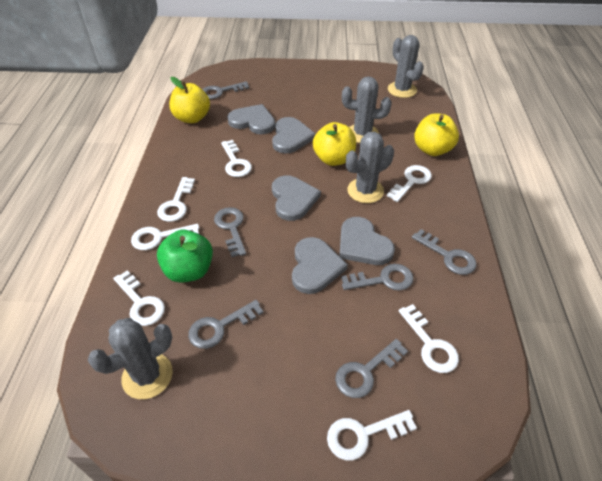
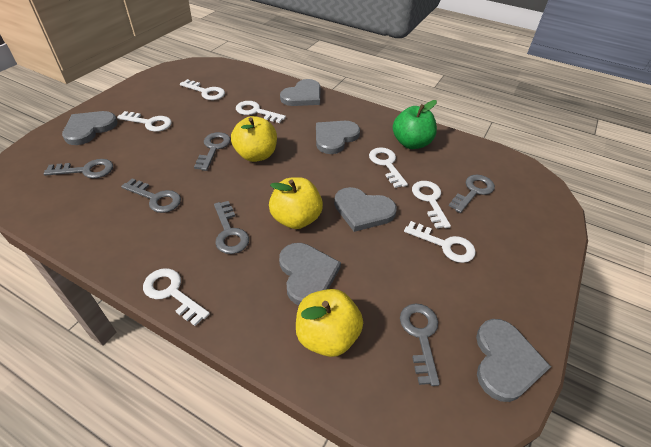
grey cactus: [88,318,173,399] [342,76,392,143] [346,132,394,203] [388,35,424,98] = 4 -> none = 0
grey heart: [227,104,275,134] [272,117,316,154] [272,175,321,221] [292,237,348,294] [339,217,395,265] = 5 -> [62,111,118,145] [279,243,341,305] [280,79,321,106] [316,121,360,154] [334,187,397,232] [476,319,551,402] = 6

